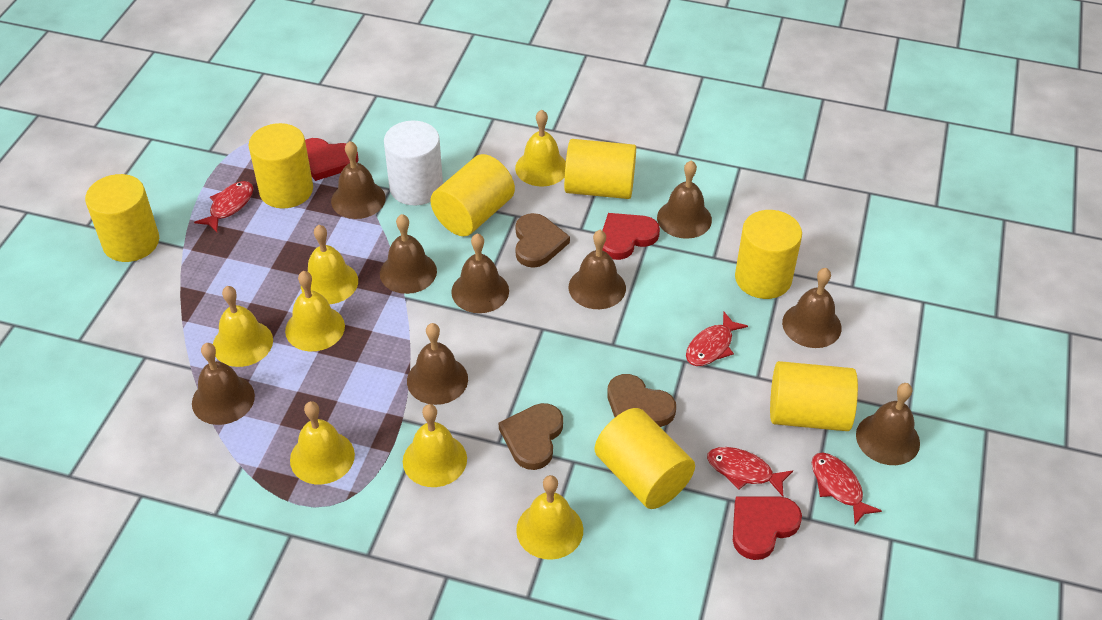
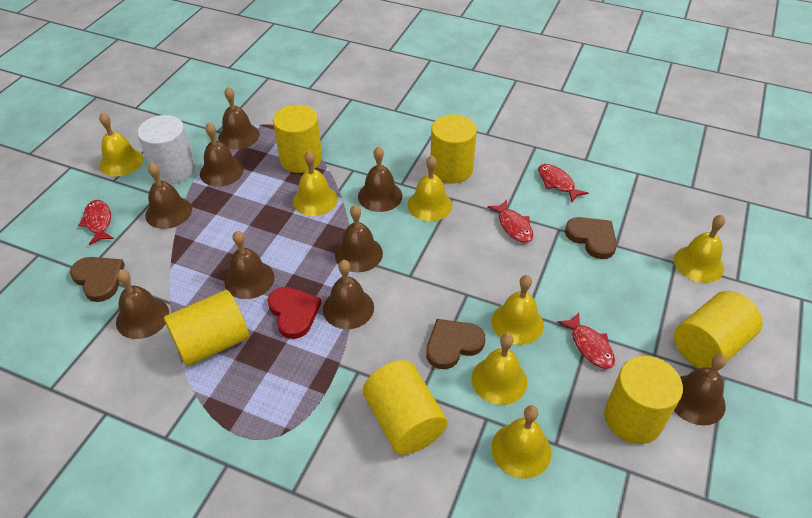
red heart: [305,138,359,181] [602,213,660,260] [733,496,802,560] = 3 -> [268,287,321,339] = 1
yellow cylinder: [85,174,159,262] [249,123,313,208] [430,154,515,236] [564,139,636,199] [595,408,695,509] [735,210,802,299] [770,361,858,431] = 7 -> [164,290,249,367] [273,105,322,173] [363,360,447,455] [431,114,477,184] [604,356,683,444] [674,291,763,368] = 6

